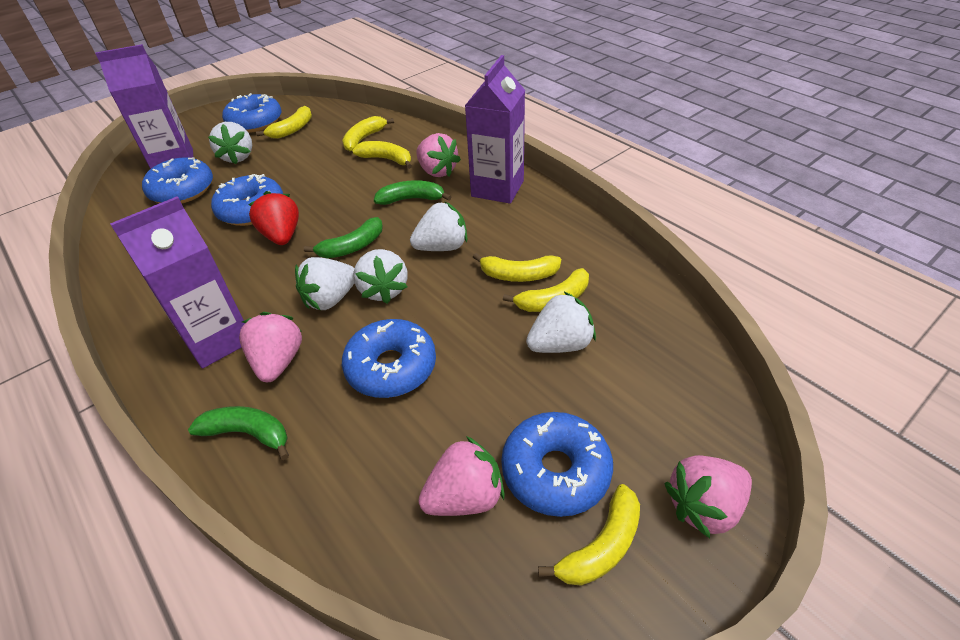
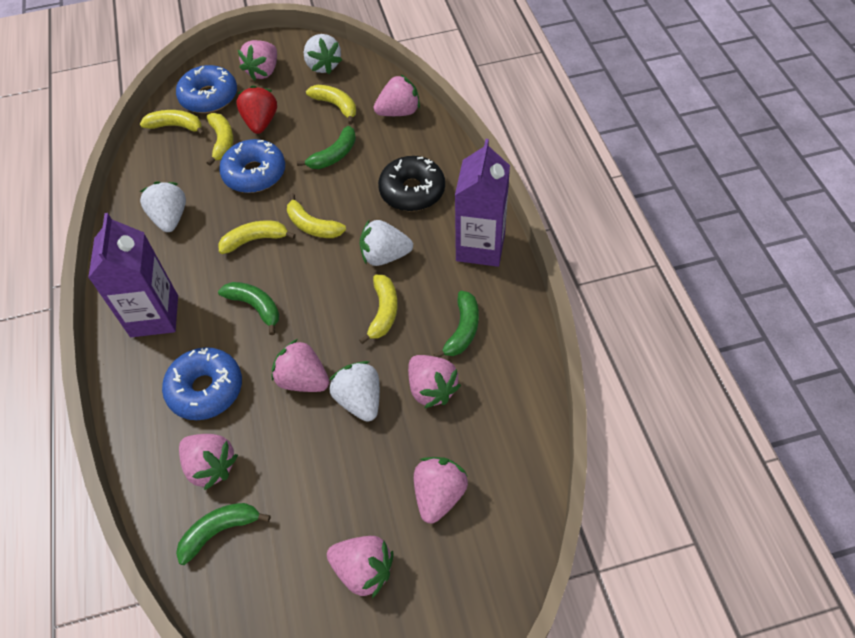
black donut: none = 0 -> [378,156,445,211] = 1
blue donut: [142,157,213,203] [211,174,283,226] [222,93,282,133] [342,319,436,398] [501,412,613,517] = 5 -> [162,347,242,420] [176,65,237,113] [219,139,285,193] = 3
green banana: [188,406,289,460] [304,217,383,258] [374,180,451,205] = 3 -> [176,503,271,565] [218,282,279,335] [297,126,356,169] [433,291,479,358] = 4
pink strawberry: [239,312,302,382] [416,133,461,177] [418,436,505,516] [664,455,752,538] = 4 -> [179,434,238,490] [238,40,277,81] [272,339,329,392] [327,536,394,598] [374,75,420,116] [408,355,461,408] [414,457,468,524] = 7
purple carton: [95,44,193,169] [110,196,245,368] [465,55,525,204] = 3 -> [88,213,178,337] [455,139,510,267] = 2
white strawberry: [208,122,252,164] [295,257,355,310] [353,249,408,304] [410,201,467,251] [526,292,596,353] = 5 -> [140,181,186,232] [304,34,342,74] [329,361,380,422] [359,220,413,266] = 4

